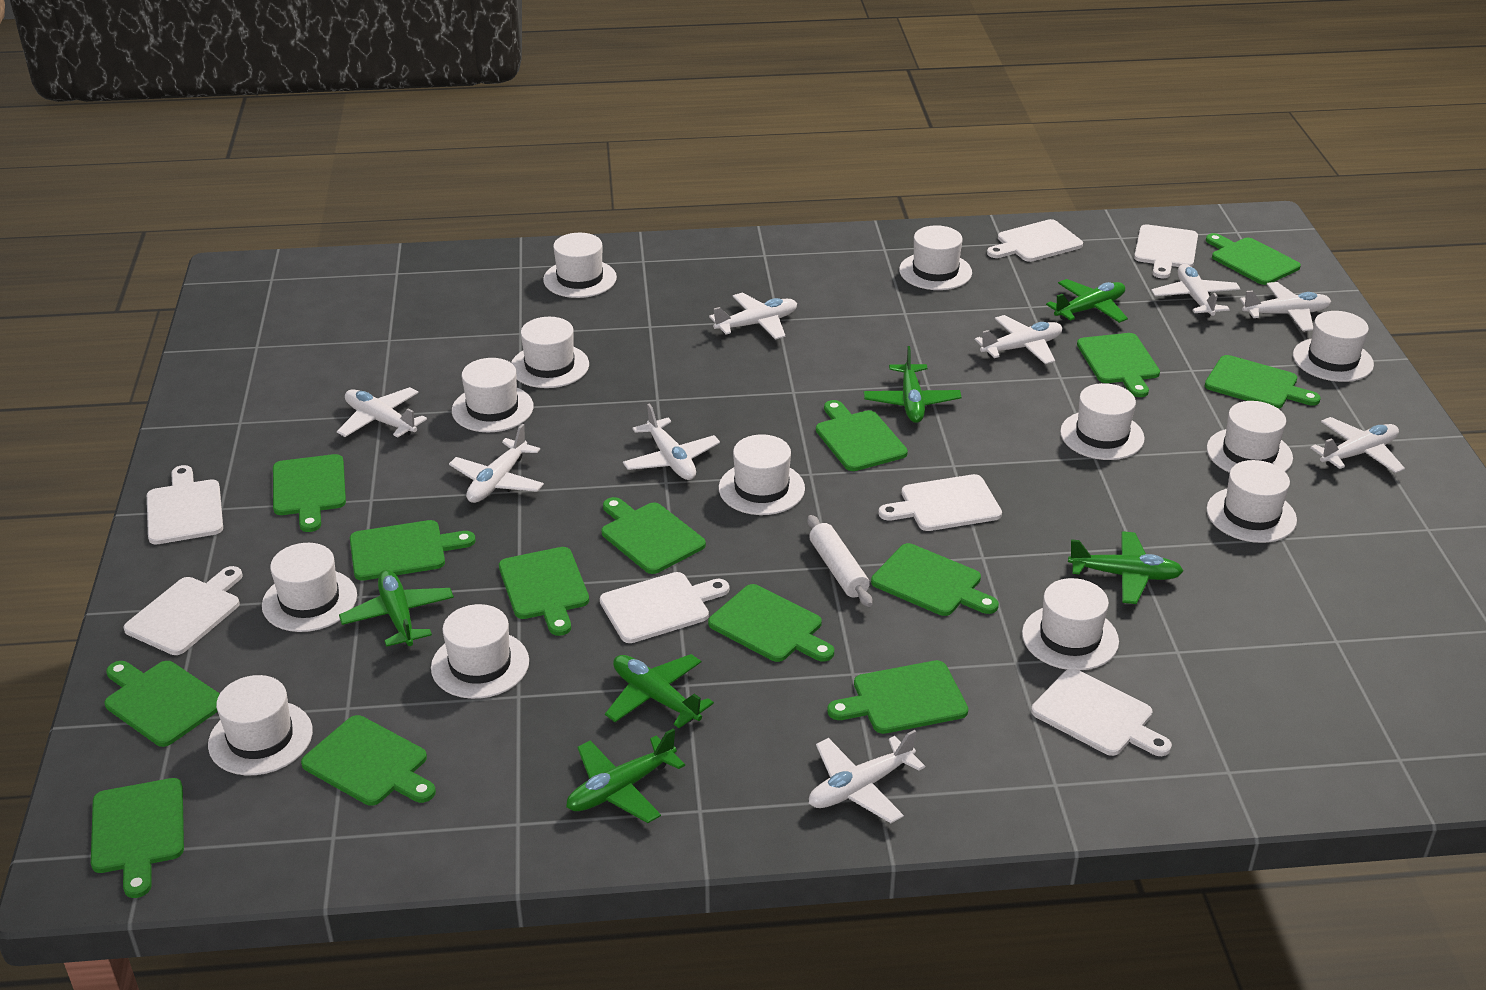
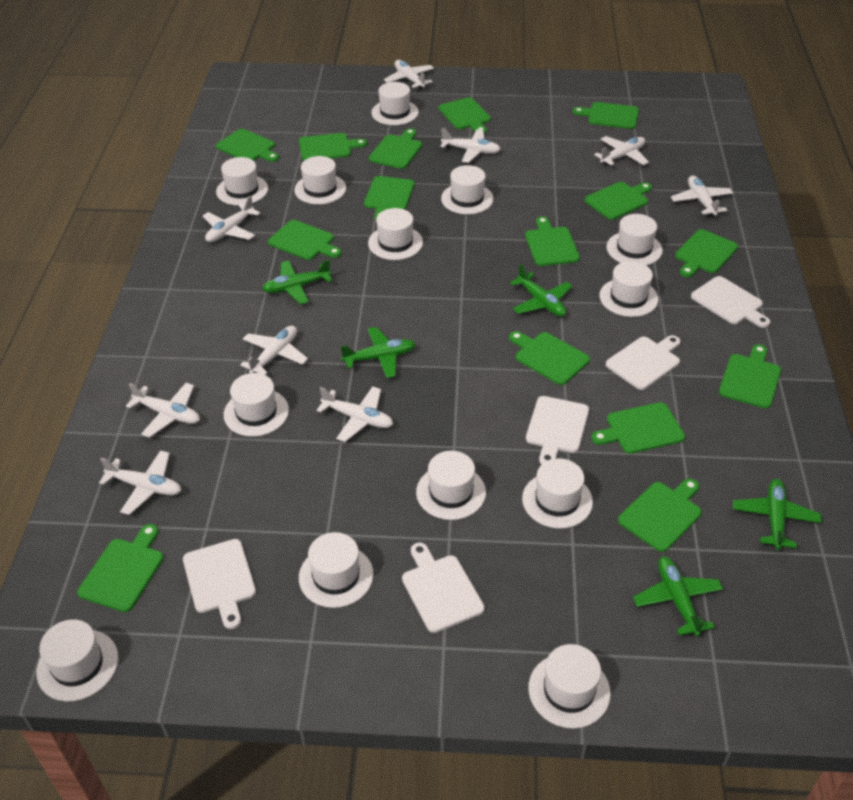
green cutting board: [91,778,184,898] [104,661,220,747] [273,454,346,532] [301,715,436,806] [350,520,476,581] [499,547,589,636] [601,497,706,574] [708,584,834,662] [816,400,908,471] [827,660,968,734] [871,543,999,616] [1077,333,1160,397] [1205,355,1321,409] [1206,233,1301,285] = 14 -> [77,524,164,612] [216,129,279,162] [268,220,342,260] [299,133,367,160] [364,176,414,220] [369,128,422,169] [439,97,491,134] [509,331,590,385] [525,216,580,266] [573,102,639,129] [585,182,652,220] [591,402,685,454] [618,478,702,552] [675,229,738,277] [719,344,781,408] = 15
green plane: [339,569,454,647] [566,728,685,823] [605,654,714,728] [864,346,961,423] [1046,279,1128,323] [1068,531,1183,604] = 6 -> [262,260,332,304] [340,327,415,378] [510,264,572,317] [633,556,723,636] [733,479,822,550] = 5
white cutting board: [123,566,243,655] [147,465,223,544] [600,572,729,643] [878,474,1002,531] [987,219,1083,262] [1031,668,1172,756] [1134,225,1198,278] = 7 -> [183,539,256,629] [402,542,485,633] [526,396,589,465] [606,335,681,390] [691,276,770,328] = 5
white rolling pin: [807,515,873,607] = 1 -> none = 0

